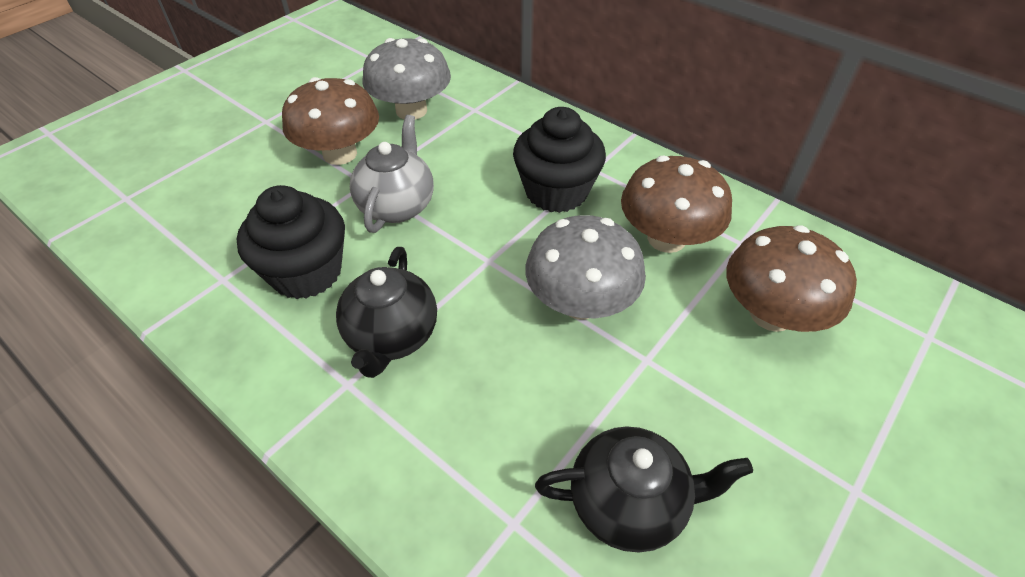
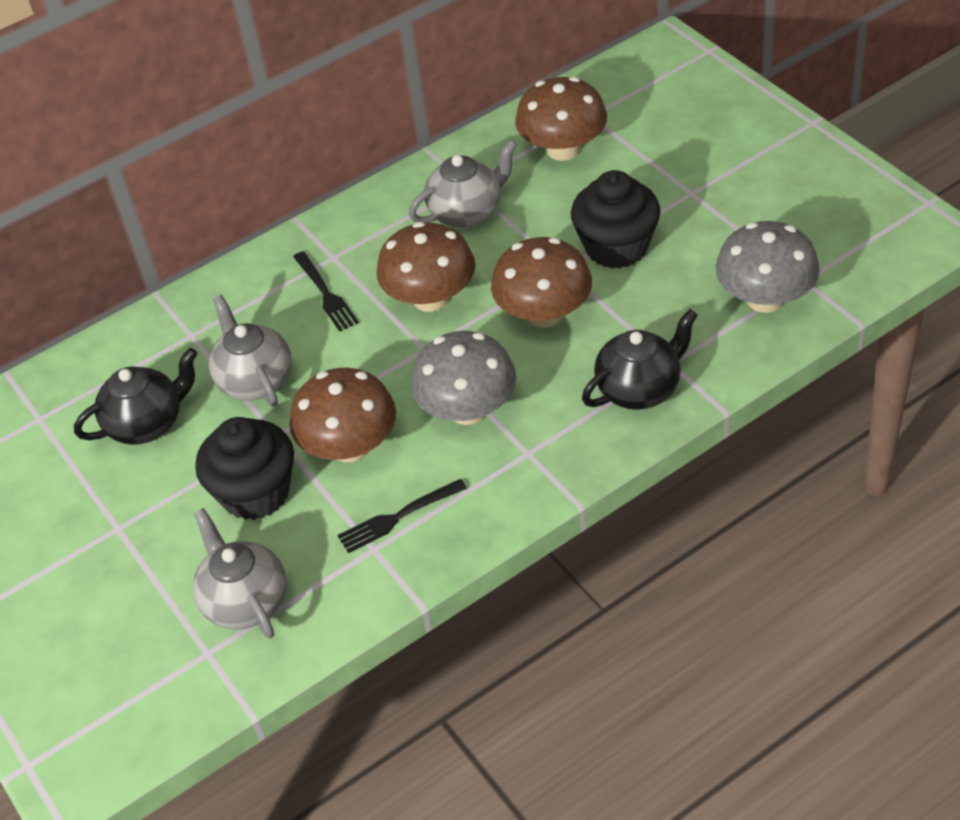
black fork: none = 0 -> [293,251,359,332] [338,479,467,553] = 2
brown mushroom: [282,77,379,165] [621,156,732,253] [726,225,857,332] = 3 -> [290,368,396,462] [376,222,475,312] [491,237,592,328] [515,77,607,161] = 4
grey teapot: [350,115,434,233] = 1 -> [193,508,287,638] [209,295,292,407] [409,140,517,228] = 3

